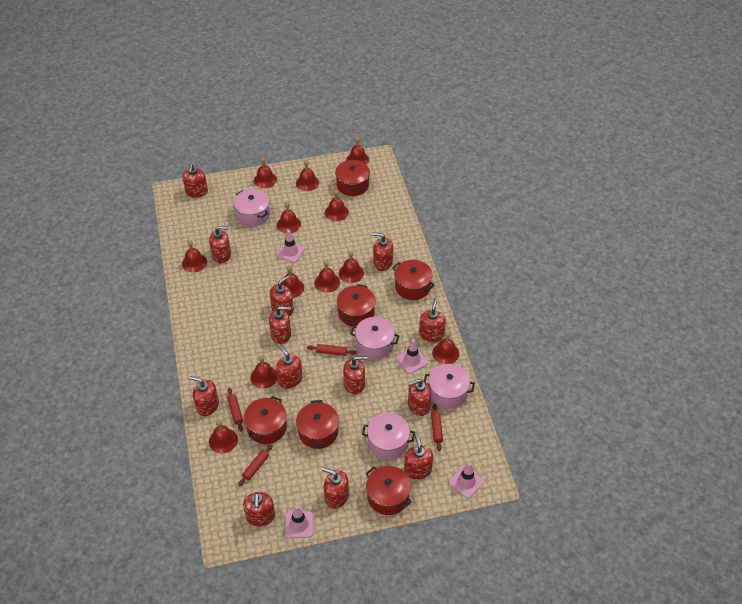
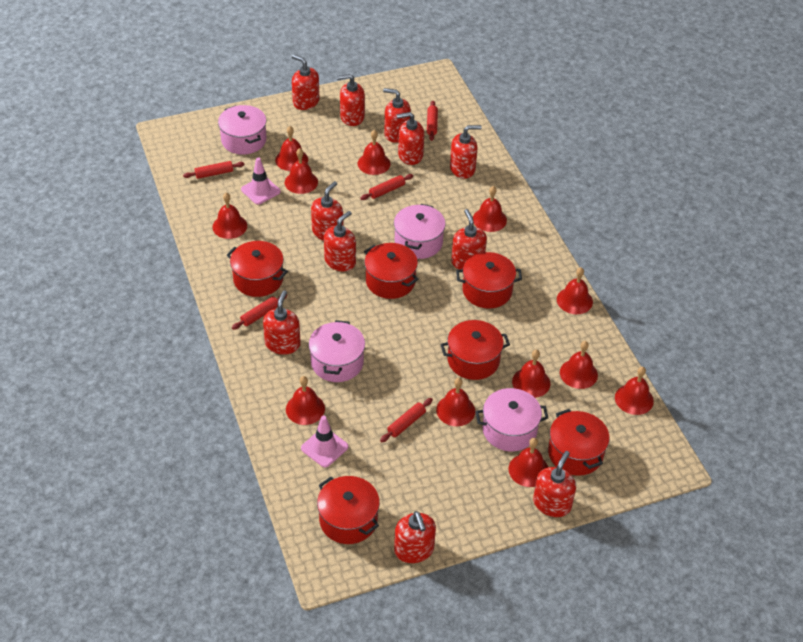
pink traffic cone: [276,230,305,263] [285,505,313,538] [396,339,428,374] [449,462,484,498] = 4 -> [241,157,281,205] [301,416,348,468] = 2
red rolling pin: [227,388,243,432] [238,444,273,487] [307,344,357,356] [431,404,443,451] = 4 -> [183,161,244,179] [232,295,287,330] [360,174,413,200] [380,398,433,442] [427,101,438,141] = 5
red soap dispenser: [182,164,208,198] [189,376,219,416] [209,226,231,263] [243,492,275,526] [269,306,291,344] [270,275,294,316] [276,345,303,389] [322,467,349,509] [343,356,367,395] [371,232,393,271] [404,434,433,480] [408,379,431,416] [419,298,446,342] = 13 -> [263,290,301,355] [292,55,319,110] [311,181,343,241] [324,211,356,272] [337,74,365,126] [383,88,411,143] [394,511,436,563] [397,112,424,165] [450,125,482,179] [451,209,487,270] [533,451,576,517] = 11

